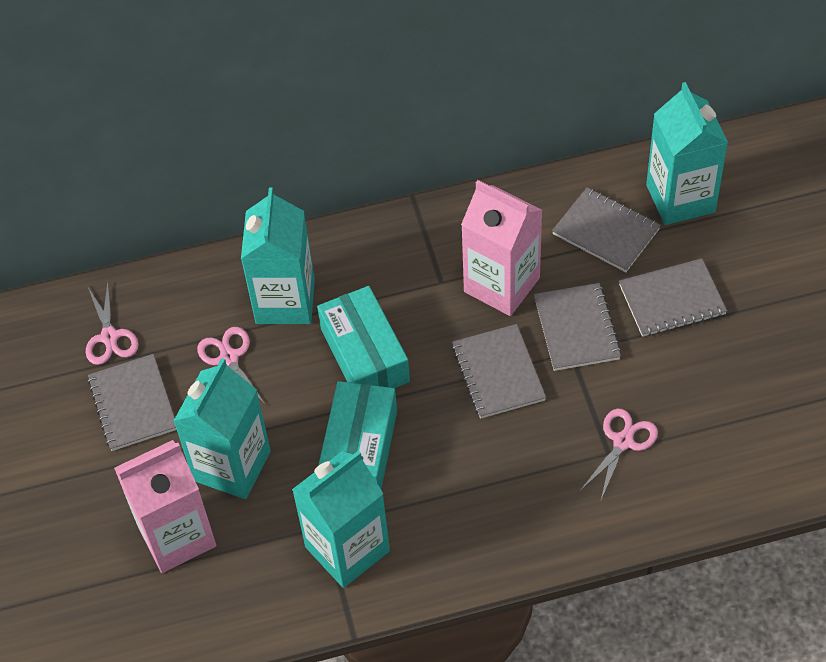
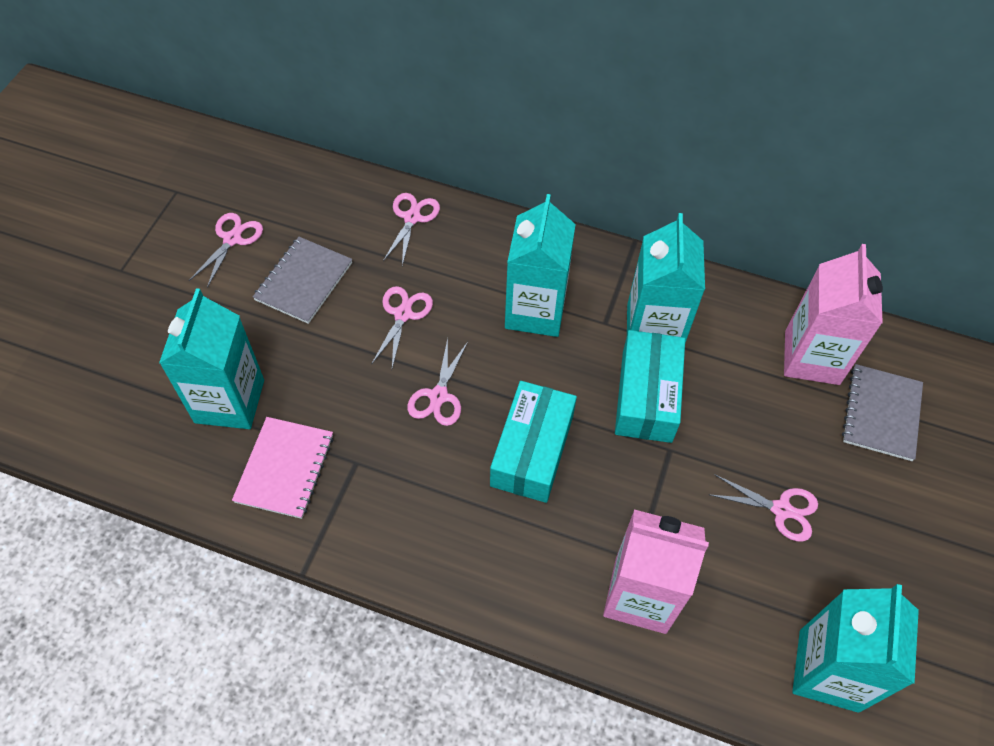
grey notebook: [88,354,177,451] [452,324,546,419] [534,283,622,371] [552,187,661,272] [619,258,727,337] = 5 -> [253,237,352,324] [842,364,923,461] = 2
pink notebook: none = 0 -> [232,417,333,519] = 1
pink scissors: [86,281,139,365] [197,327,266,405] [580,409,658,500] = 3 -> [189,213,263,288] [371,286,433,368] [383,193,440,266] [407,338,468,426] [708,474,818,542] = 5

